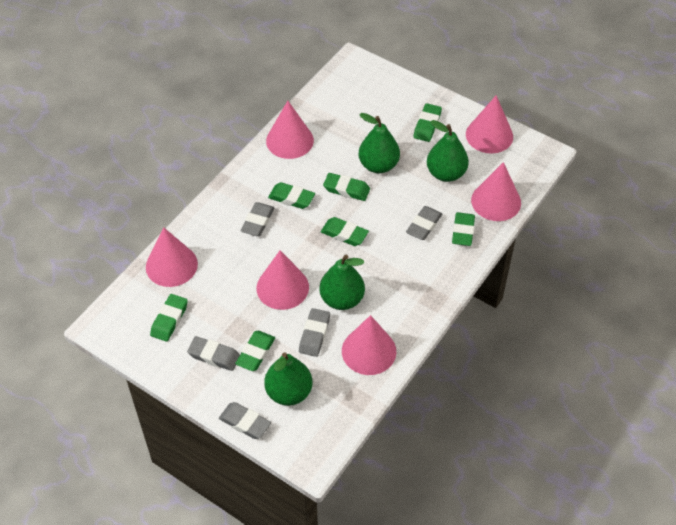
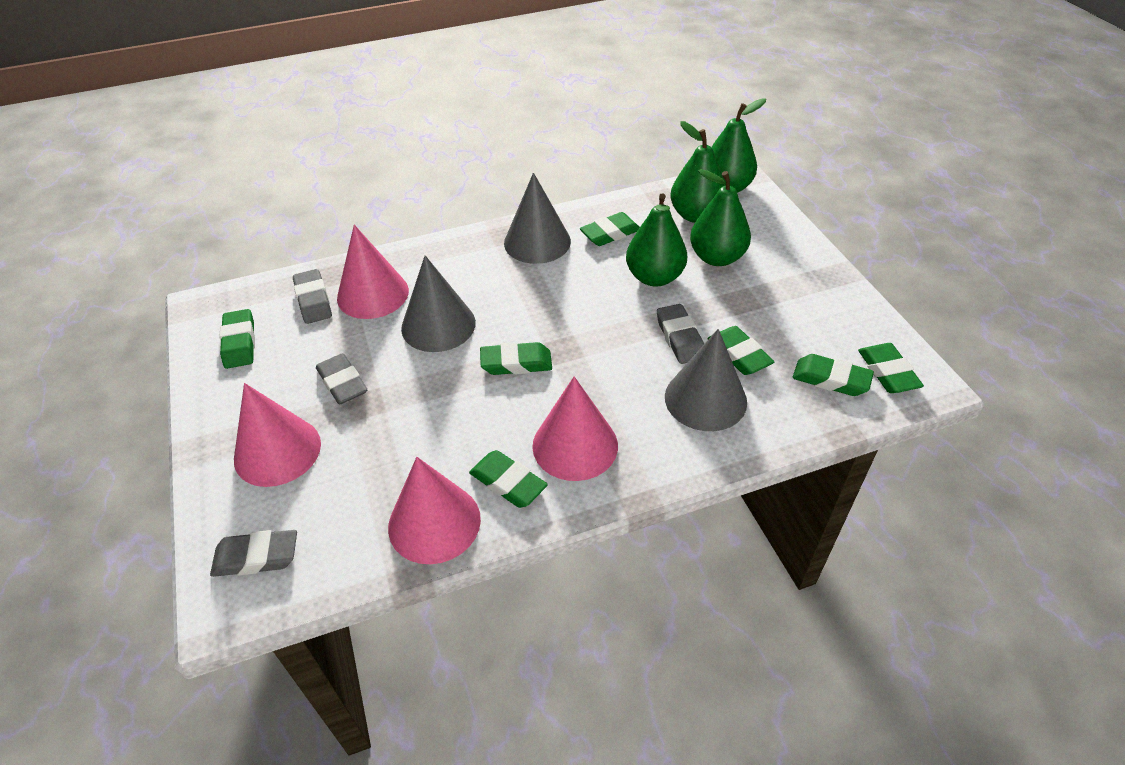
grey cone: none = 0 -> [401,255,476,352] [504,173,571,264] [665,329,747,431] = 3
grey eraser: [187,336,240,371] [219,402,271,439] [241,202,274,236] [299,308,330,357] [406,206,442,240] = 5 -> [210,530,297,577] [293,269,332,324] [316,353,367,404] [657,304,704,364] = 4
pink cone: [146,227,198,287] [257,250,309,310] [266,101,314,159] [342,315,396,375] [466,95,513,154] [471,162,521,221] = 6 -> [234,383,321,487] [337,225,409,319] [388,457,481,564] [532,376,618,481] = 4

